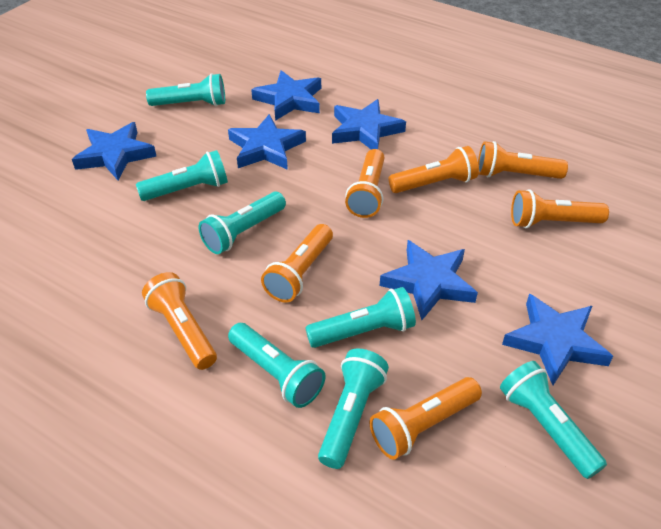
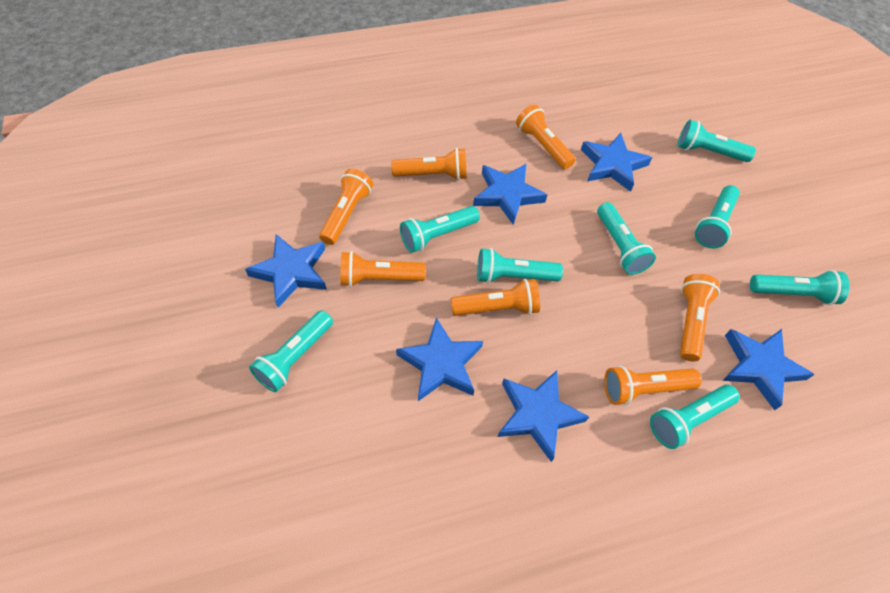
turquoise flashlight: [136,150,228,201] [146,73,225,106] [199,192,286,254] [228,323,325,408] [305,287,416,348] [318,348,389,469] [500,361,607,479] = 7 -> [249,310,333,392] [400,206,480,253] [477,248,563,283] [597,202,656,275] [650,384,740,449] [678,120,756,162] [695,185,740,248] [750,270,850,305] = 8

